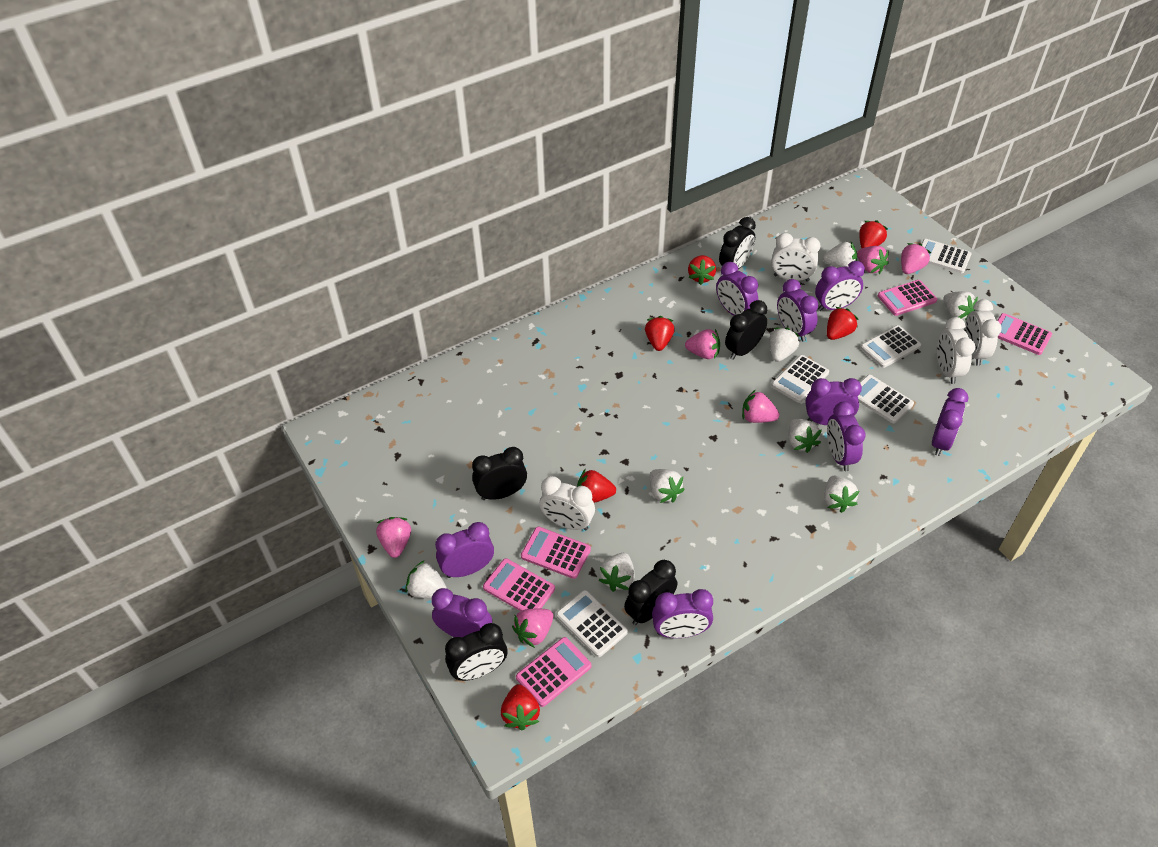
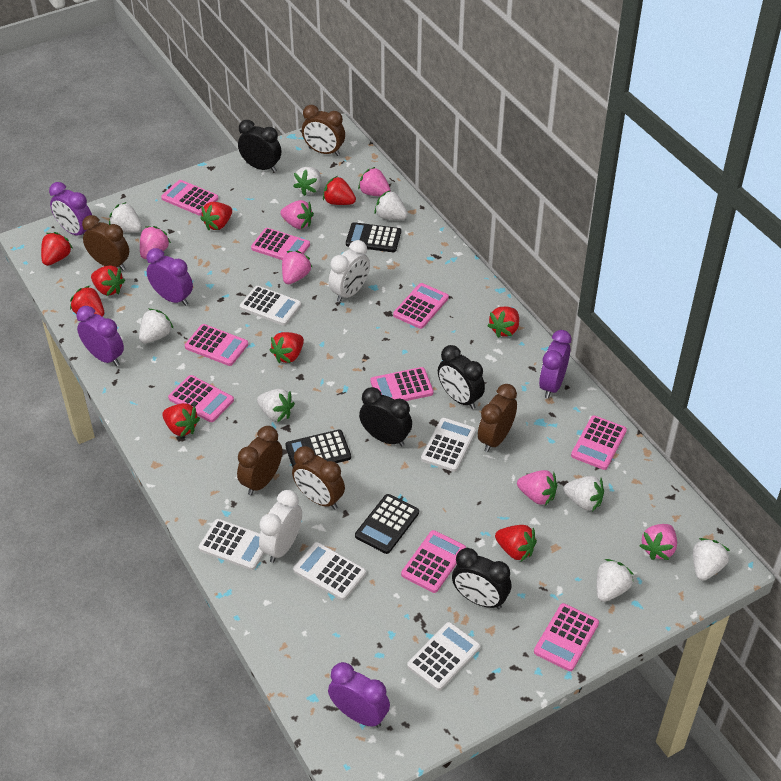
black calculator: none = 0 -> [285,430,351,467] [346,222,401,252] [355,494,419,554] = 3
black clock: [445,623,507,681] [472,447,527,500] [624,560,677,625] [719,217,756,268] [725,300,767,360] = 5 -> [238,120,281,172] [359,387,412,447] [438,345,485,409] [452,548,511,609] = 4
brown clock: none = 0 -> [82,215,129,271] [237,426,282,495] [292,446,345,509] [302,105,345,156] [478,384,517,452] = 5
pink calculator: [483,558,555,611] [516,637,591,707] [521,527,591,579] [878,280,937,316] [997,313,1052,355] = 5 -> [161,180,219,215] [168,375,234,422] [185,324,248,366] [251,228,310,260] [370,367,434,401] [393,283,449,329] [401,530,466,593] [534,603,599,671] [571,416,627,470] = 9
purple clock: [432,588,492,638] [435,522,494,578] [652,589,713,638] [716,262,758,316] [777,279,818,342] [805,378,862,425] [815,261,865,311] [827,402,865,471] [932,388,969,456] = 9 -> [49,182,92,235] [77,306,124,366] [146,248,193,306] [328,662,390,727] [539,330,571,399] = 5
red strawberry: [501,684,540,731] [577,469,616,503] [645,316,675,351] [688,255,716,285] [827,307,858,340] [859,220,888,248] = 6 -> [41,232,73,266] [70,286,104,317] [91,265,125,296] [162,403,200,437] [200,202,232,230] [269,332,304,363] [323,176,356,205] [487,306,519,338] [495,525,537,561] = 9
white clock: [540,476,595,531] [771,233,820,282] [937,317,975,384] [964,299,1002,366] = 4 -> [259,490,302,563] [329,240,370,302] = 2

